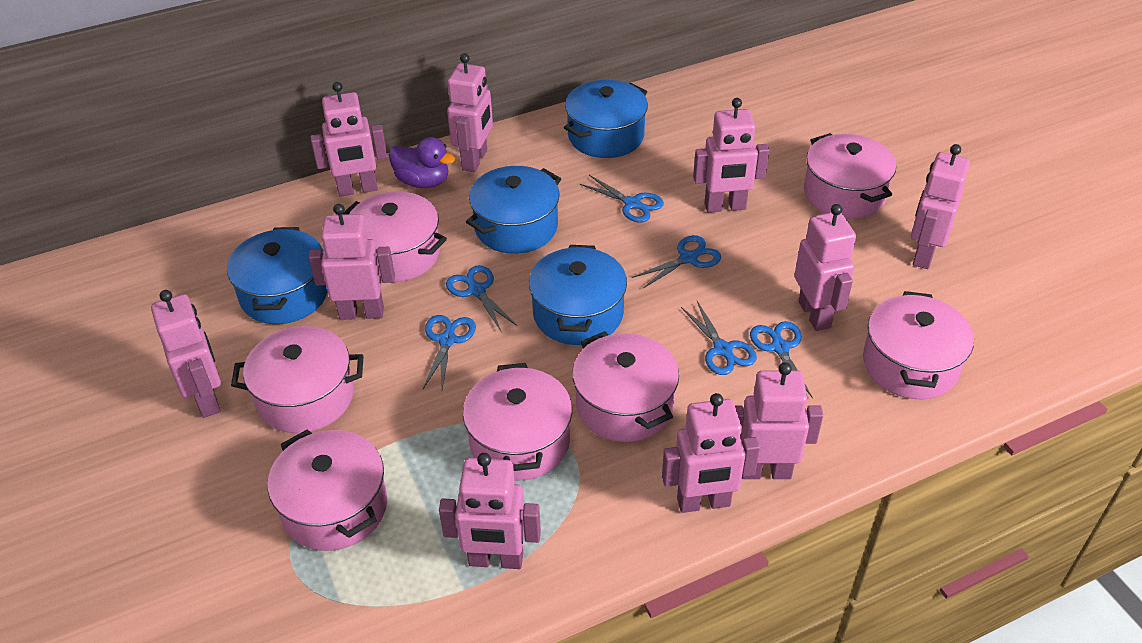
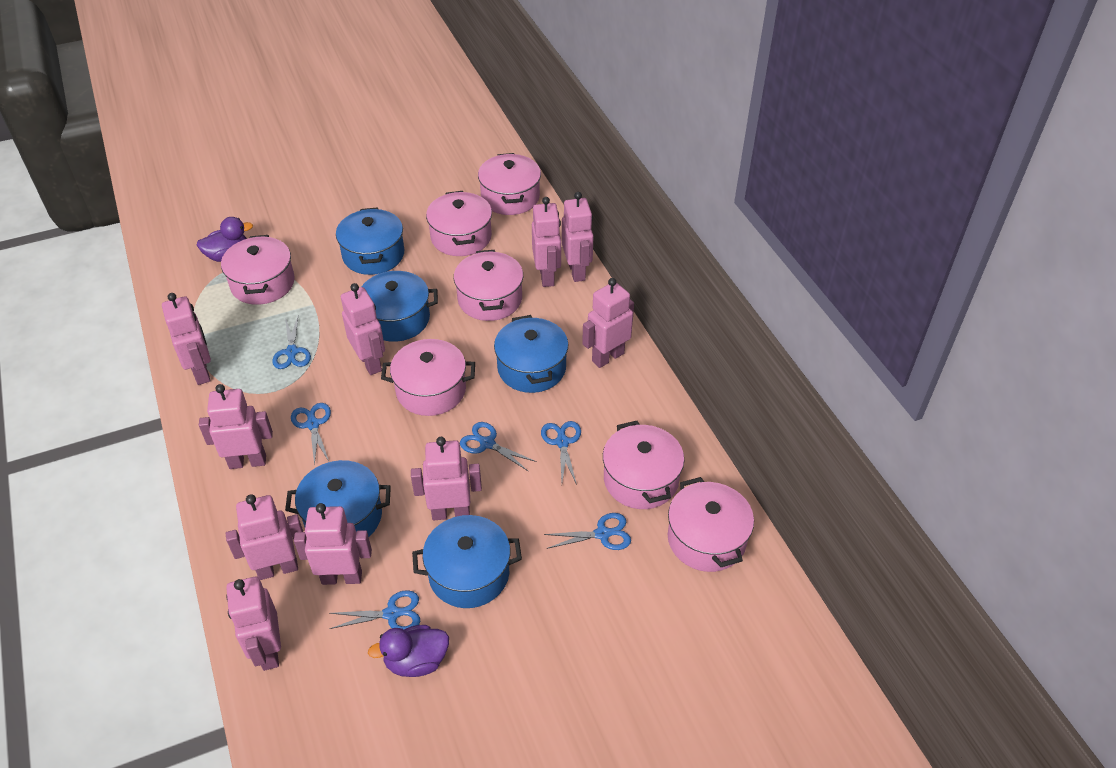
blue pot: [227,227,328,324] [466,166,561,254] [529,245,627,345] [564,80,648,158] = 4 -> [285,460,391,537] [336,207,404,275] [361,271,438,342] [412,515,522,608] [494,315,568,393] = 5
purple duck: [389,137,455,188] = 1 -> [197,217,253,262] [368,625,449,677] = 2

